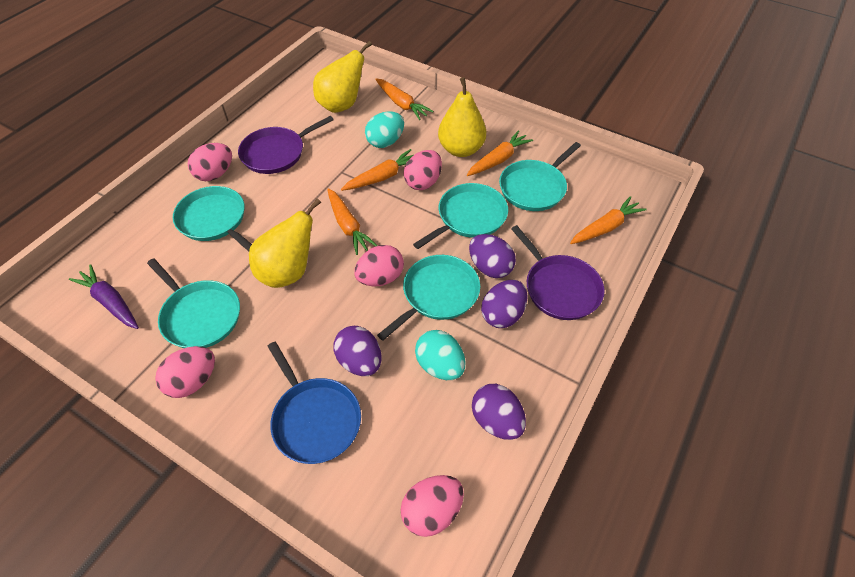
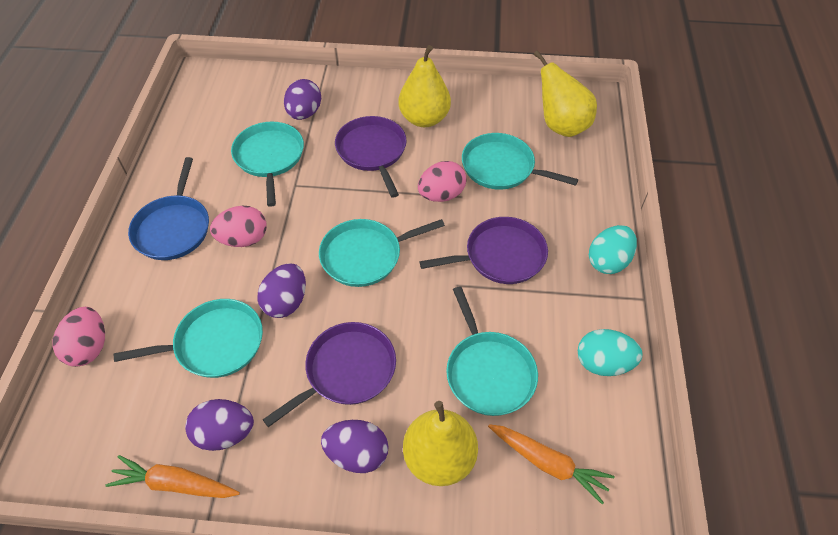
orange carrot: [327,188,378,255] [341,149,413,191] [375,78,434,120] [467,130,533,176] [570,196,647,244] = 5 -> [105,455,240,498] [488,424,614,505] = 2
pink egg: [155,346,215,398] [188,143,232,181] [354,245,404,286] [400,475,464,537] [404,150,442,190] = 5 -> [52,307,105,367] [210,206,267,247] [418,161,467,202] = 3
purple carrot: [69,264,139,329] = 1 -> none = 0
purple pan: [238,116,334,174] [511,225,605,320] = 2 -> [263,322,396,427] [335,116,407,198] [420,217,548,284] = 3

